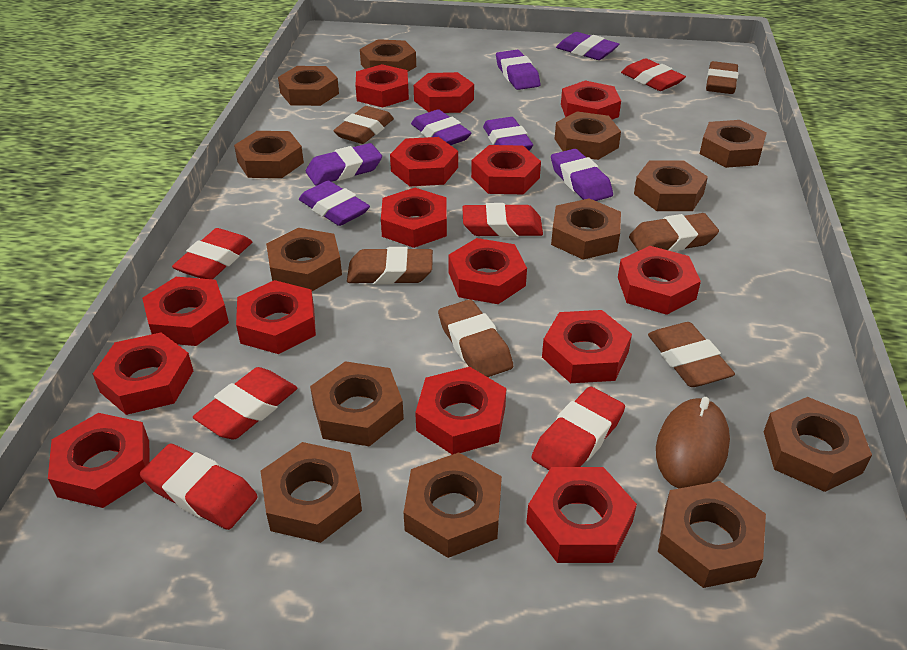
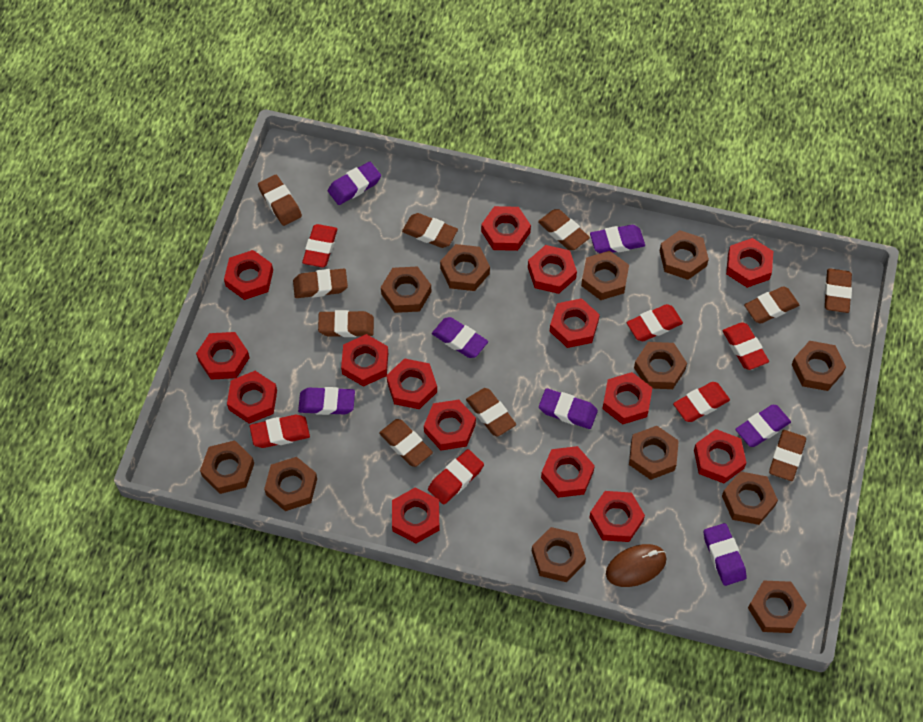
brown eraser: [333,106,394,144] [347,247,433,285] [438,299,513,377] [629,213,719,252] [648,322,735,387] [706,61,739,94] = 6 -> [258,175,302,226] [293,268,348,298] [318,310,374,337] [379,419,433,467] [402,213,458,248] [466,388,516,437] [538,209,590,250] [744,286,799,324] [769,430,806,481] [825,268,852,313] = 10
brown nut: [234,131,304,178] [261,442,362,543] [266,228,342,291] [278,66,339,106] [310,361,404,446] [360,39,416,72] [403,452,502,558] [551,198,621,260] [555,111,621,160] [634,160,708,211] [658,481,766,588] [700,120,767,168] [764,397,872,492] = 13 -> [200,440,254,494] [264,457,317,511] [381,267,431,313] [440,244,490,291] [532,527,586,582] [581,251,629,300] [629,426,679,480] [634,342,687,389] [660,230,709,280] [722,471,778,525] [748,580,807,633] [792,341,846,391] = 12

